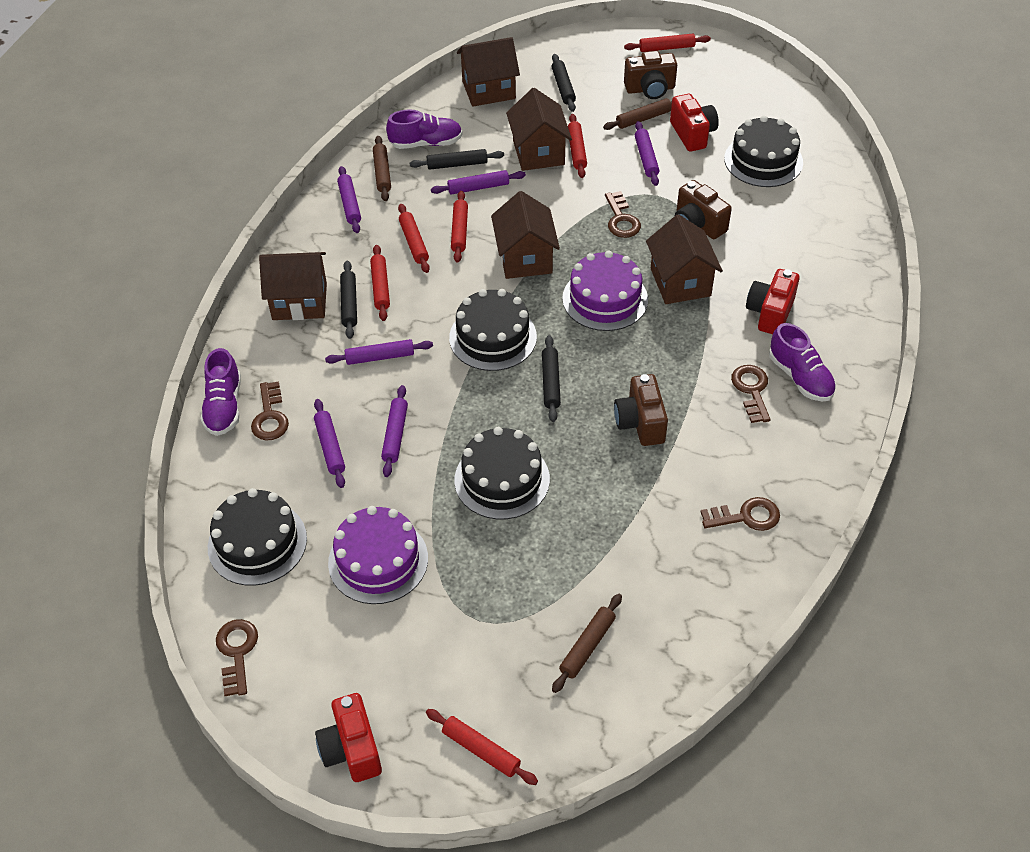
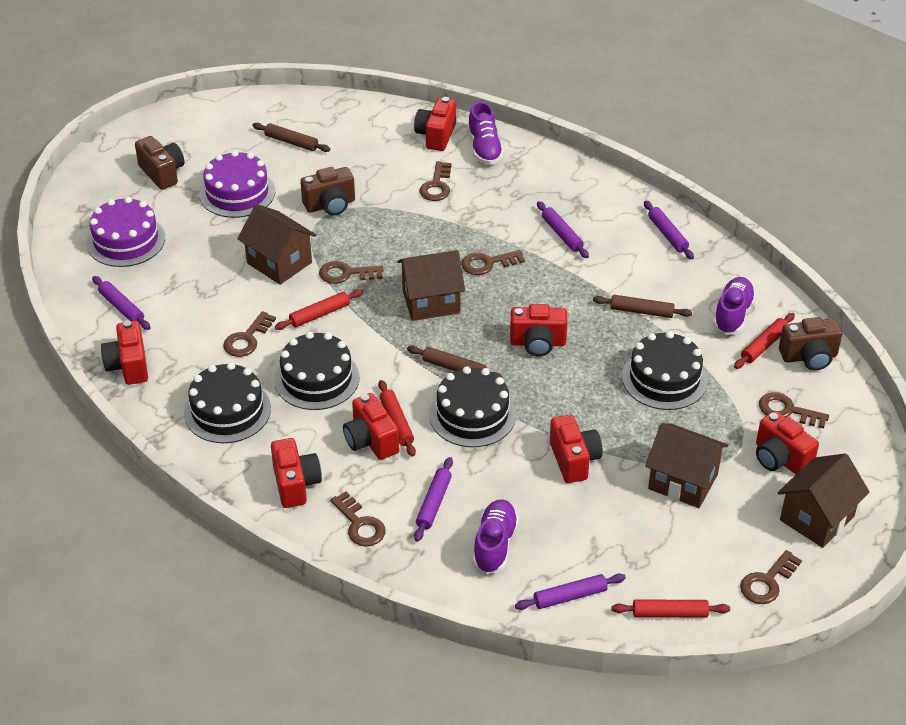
black rolling pin: [340,261,357,339] [410,149,504,170] [542,335,561,422] [552,54,576,112] = 4 -> none = 0
brown house: [259,252,327,320] [457,37,520,107] [491,191,560,279] [506,88,572,171] [646,214,723,304] = 5 -> [237,204,316,285] [397,250,465,321] [645,423,728,508] [778,453,869,548] = 4
brown key: [216,619,258,696] [251,381,289,440] [605,191,641,238] [701,497,780,531] [731,365,770,423] = 5 -> [223,311,276,357] [319,261,384,284] [330,491,386,547] [419,161,451,201] [461,250,525,275] [740,550,802,604] [759,392,829,429] = 7
purple rolling pin: [314,399,345,488] [325,339,433,365] [337,166,361,233] [381,385,408,477] [431,170,526,195] [635,121,659,186] = 6 -> [92,276,151,330] [414,457,453,542] [515,574,626,610] [537,201,589,258] [644,201,694,260] = 5
red camera: [315,693,382,782] [670,94,719,152] [746,269,800,334] = 3 -> [101,320,148,385] [271,438,322,508] [343,393,399,460] [414,97,456,151] [510,304,568,357] [550,415,603,483] [756,411,819,474] = 7
red rolling pin: [370,245,390,321] [398,204,430,273] [426,709,538,785] [451,191,468,263] [568,114,587,178] [624,34,711,52] = 6 -> [275,289,364,330] [378,380,416,457] [612,600,730,617] [734,313,795,369] = 4

